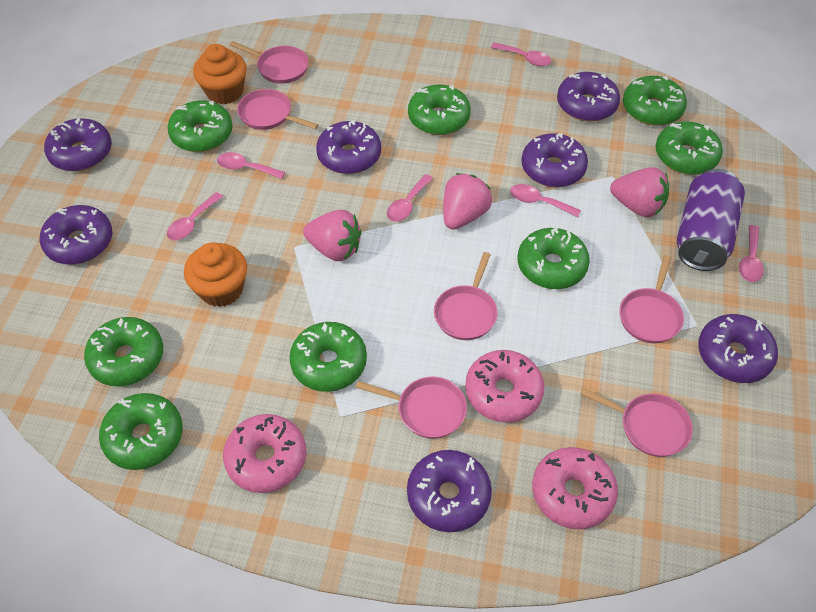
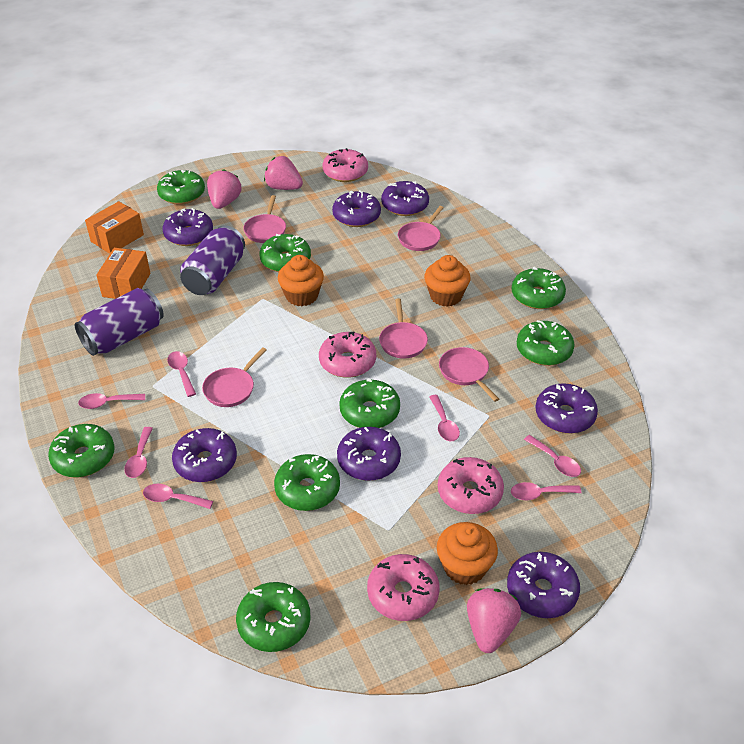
orange box: none = 0 -> [85,201,144,254] [96,248,150,299] = 2
orange cupcake: [184,243,247,307] [193,44,247,104] = 2 -> [278,255,324,306] [424,255,471,307] [437,522,498,585] = 3
pink donut: [223,414,306,493] [465,350,544,423] [532,447,618,529] = 3 -> [319,331,376,378] [322,148,368,182] [367,554,440,621] [438,457,504,514] = 4
pink pan: [229,41,309,84] [237,89,318,130] [356,377,467,439] [434,252,497,340] [580,388,693,457] [619,255,684,343] = 6 -> [202,347,267,407] [243,195,286,243] [379,298,428,359] [398,206,444,251] [439,347,499,402] = 5
pink spoon: [167,192,223,240] [217,152,285,179] [387,174,433,222] [491,42,551,66] [510,184,581,217] [739,225,764,282] = 6 -> [78,393,145,409] [124,427,153,478] [143,484,213,509] [167,351,196,397] [429,395,460,441] [511,482,581,500] [524,435,581,477] = 7
purple can: [677,169,745,271] = 1 -> [75,288,164,356] [180,225,245,295] = 2

